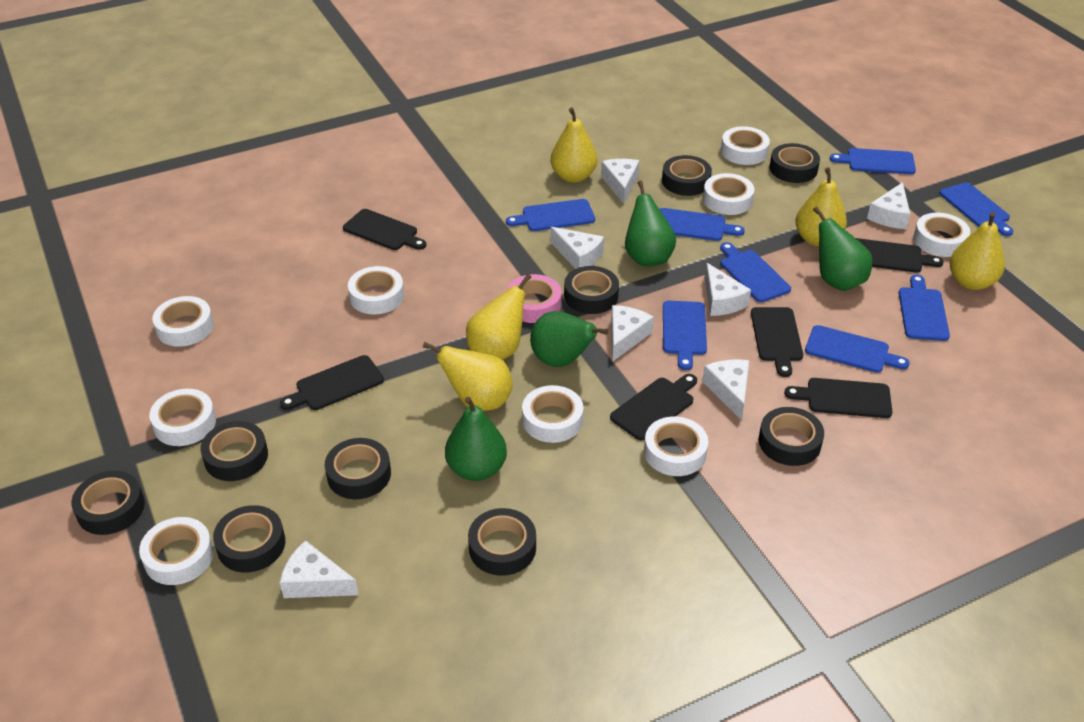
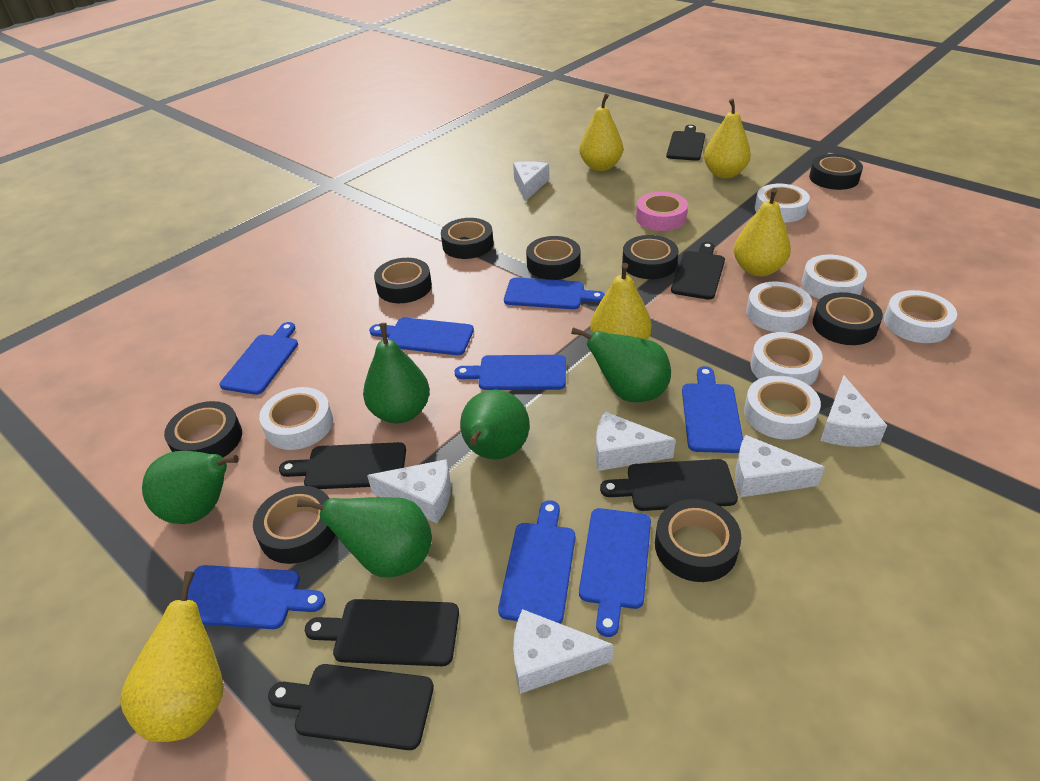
green pear: [445,397,507,481] [530,311,608,367] [625,180,676,267] [813,207,873,291] = 4 -> [142,451,239,524] [297,497,432,577] [363,323,430,423] [460,389,530,460] [571,327,671,402] = 5
white cheese: [280,540,359,598] [550,227,604,269] [601,159,640,204] [611,305,654,362] [702,360,749,421] [705,263,751,316] [867,182,910,229] = 7 -> [367,459,451,524] [513,161,549,201] [513,609,614,694] [596,412,676,471] [735,435,825,497] [820,375,887,447] = 6
white tape: [139,517,214,585] [149,389,216,446] [152,296,214,347] [348,266,404,314] [522,385,583,443] [644,417,708,476] [703,173,754,215] [721,126,770,165] [913,213,970,257] = 9 -> [259,387,333,450] [744,375,821,440] [746,282,812,332] [750,332,822,386] [755,184,810,222] [802,255,867,299] [884,290,957,343] = 7

